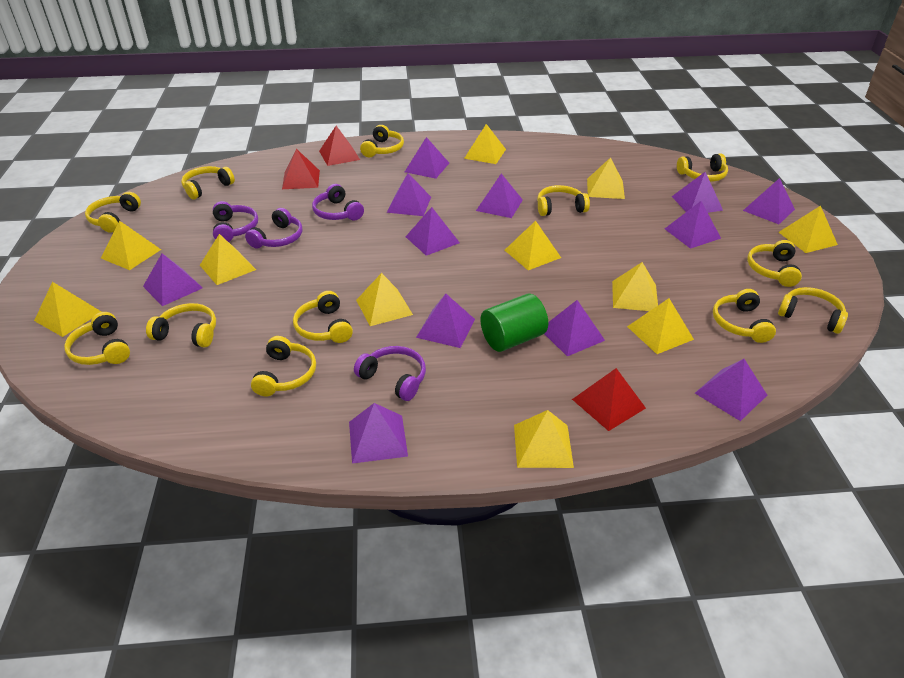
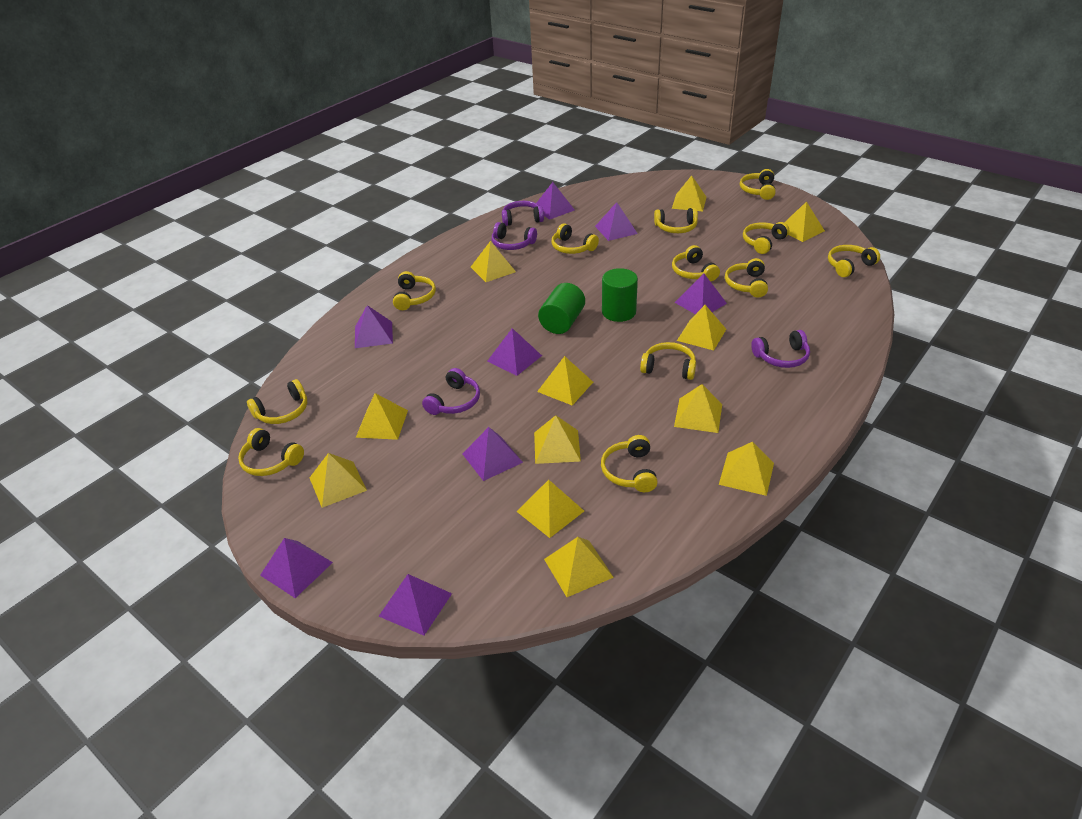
green cylinder: [480,294,548,352] = 1 -> [538,283,585,334] [602,268,638,322] = 2
purple pyramid: [143,253,202,306] [349,403,408,464] [387,173,431,216] [405,137,449,179] [406,207,460,256] [416,294,475,348] [476,174,523,218] [545,300,605,356] [665,201,721,249] [672,172,723,213] [695,359,767,421] [743,178,795,224] = 12 -> [260,538,333,598] [355,305,393,348] [379,574,452,636] [462,427,523,481] [487,328,542,376] [537,182,575,220] [595,202,638,241] [675,273,727,314] = 8
red pyramid: [282,149,320,189] [319,126,360,166] [572,368,646,431] = 3 -> none = 0
yellow pyramid: [34,282,101,337] [101,221,161,270] [200,234,256,285] [356,273,413,326] [464,124,506,164] [505,221,561,270] [514,410,574,468] [587,157,625,199] [612,262,658,311] [627,298,694,354] [779,206,838,253] = 11 -> [310,453,367,508] [356,393,408,440] [471,241,516,282] [516,480,584,538] [534,415,581,464] [537,356,593,405] [544,537,614,597] [672,175,707,211] [674,384,722,433] [677,305,726,351] [719,442,774,496] [784,201,825,242] = 12

